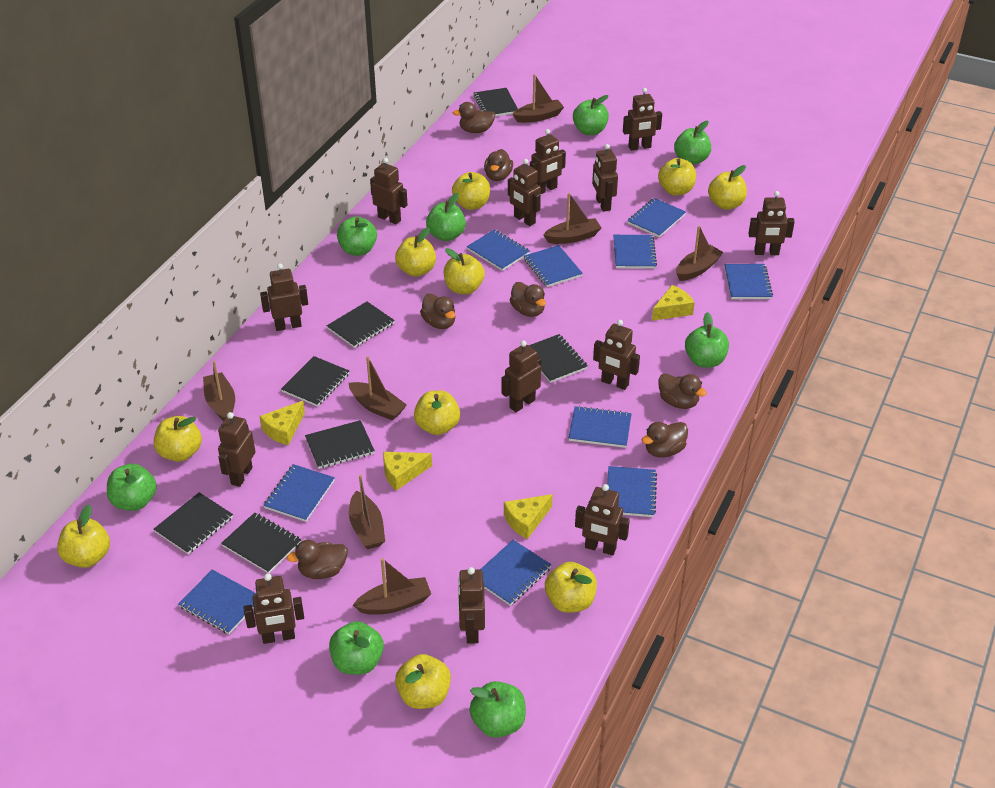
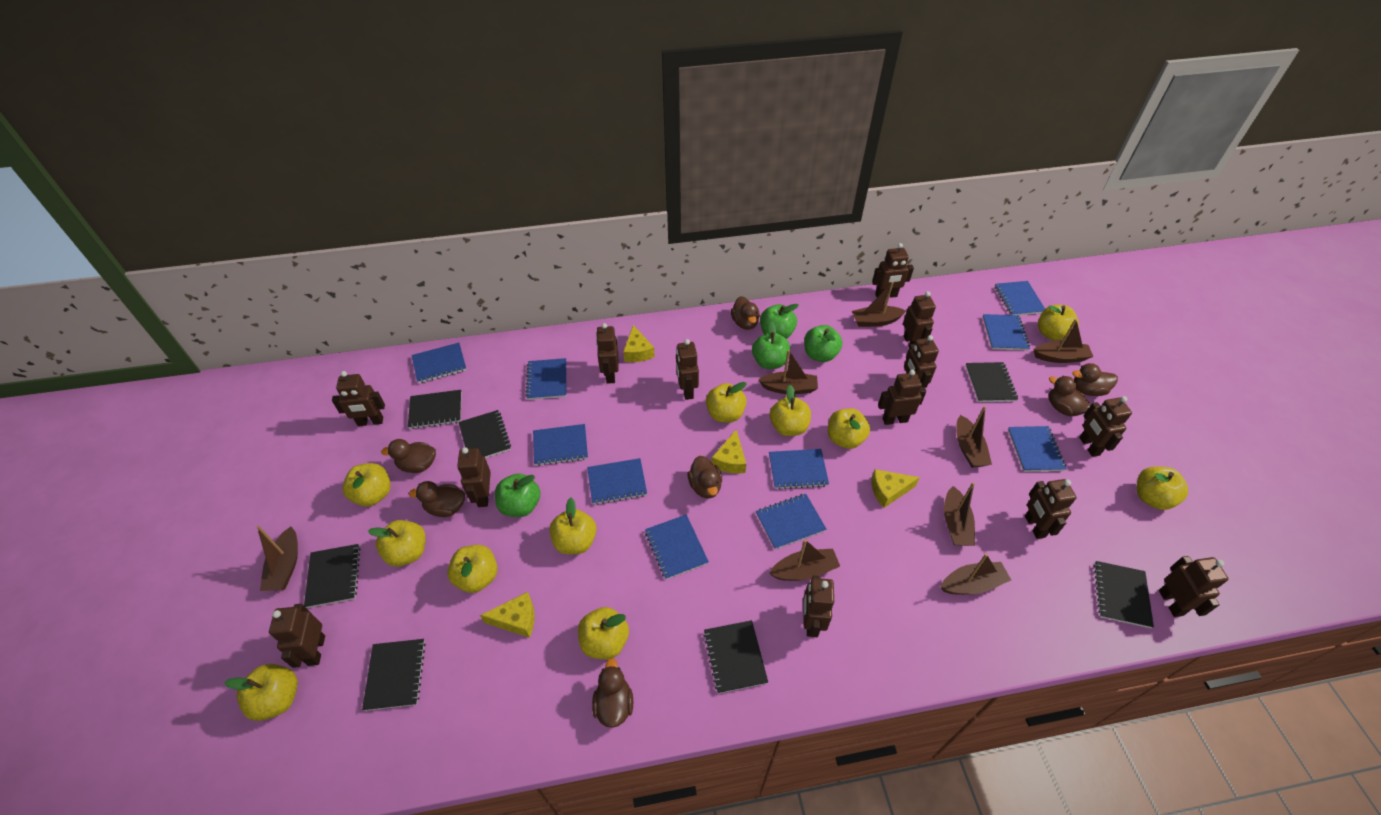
brown boat: [203,361,235,421] [349,356,407,421] [349,475,385,549] [353,558,431,615] [512,74,564,123] [543,193,601,244] [676,225,723,281] = 7 -> [256,526,298,591] [759,350,818,394] [769,539,840,581] [852,282,906,327] [941,554,1011,595] [944,482,975,546] [956,406,992,468] [1033,319,1093,363] = 8
green apple: [107,463,157,511] [329,621,384,675] [337,216,377,256] [426,193,466,241] [469,681,526,738] [573,95,609,135] [674,121,711,165] [685,312,729,368] = 8 -> [495,473,541,517] [752,321,790,369] [760,304,799,339] [804,325,843,362] = 4
yellow apple: [57,505,110,568] [154,416,202,462] [395,227,436,277] [395,654,451,709] [414,390,460,435] [444,248,485,294] [452,172,490,210] [545,562,597,613] [658,158,696,196] [708,165,747,210] = 10 -> [224,664,298,721] [343,463,391,506] [368,520,426,567] [447,545,498,593] [549,498,597,554] [578,607,629,659] [706,382,747,422] [770,385,811,436] [828,408,870,449] [1038,304,1079,341] [1137,466,1188,510] = 11

